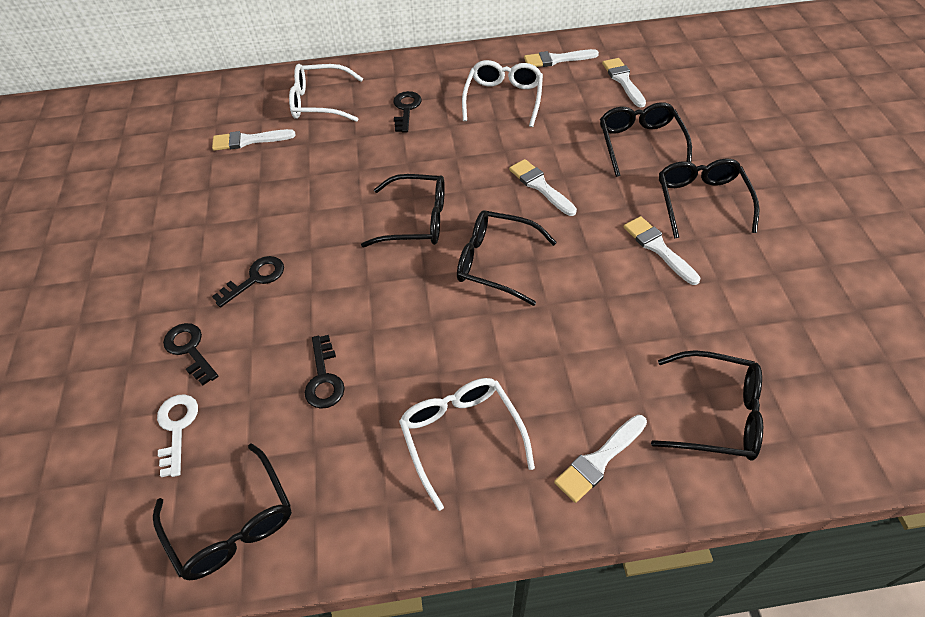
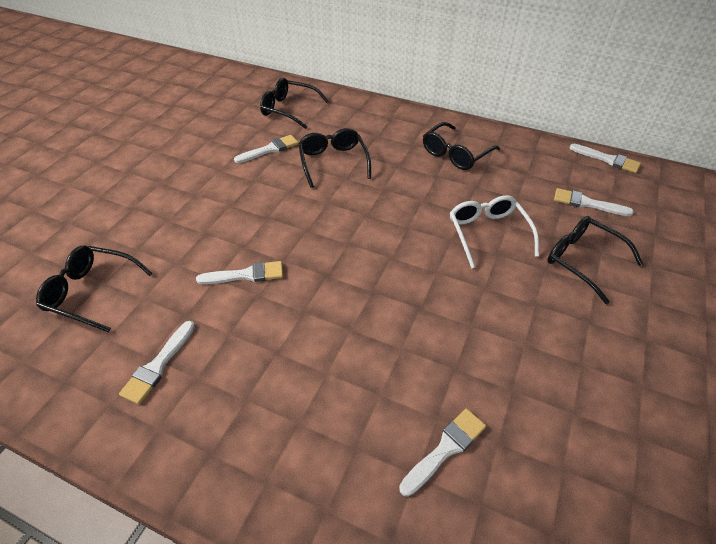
black glasses: [153,444,292,580] [361,174,445,247] [457,210,557,306] [600,102,692,177] [651,350,763,461] [659,158,760,239] = 6 -> [36,245,153,332] [260,78,329,129] [298,128,371,188] [423,122,500,170] [547,216,643,304] = 5
black key: [163,323,218,386] [212,256,284,307] [305,335,345,409] [393,91,422,133] = 4 -> none = 0
white glasses: [289,64,363,122] [399,378,535,511] [462,60,543,127] = 3 -> [450,195,539,269] = 1
white key: [157,394,198,477] = 1 -> none = 0

